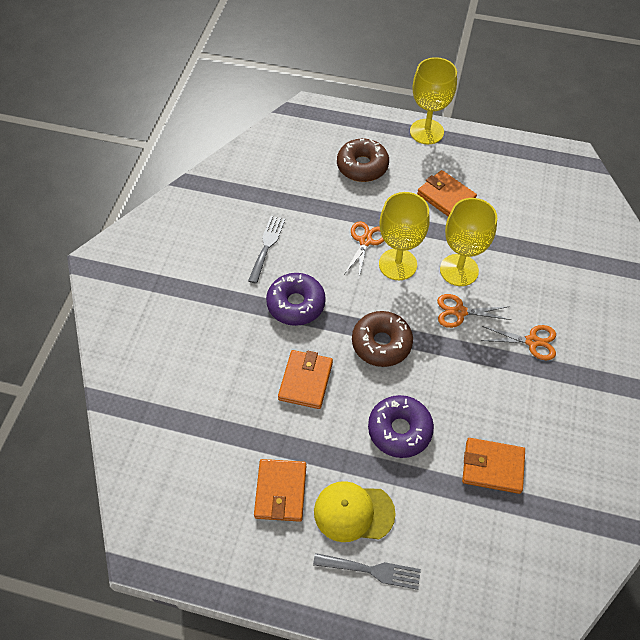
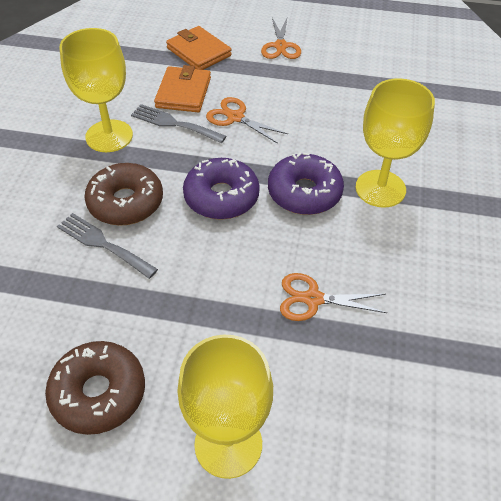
orange wallet: [254,459,306,522] [278,350,333,409] [417,170,477,216] [462,438,525,494] = 4 -> [154,65,211,112] [166,26,231,70] = 2
yellow cap: [314,481,396,542] = 1 -> none = 0

